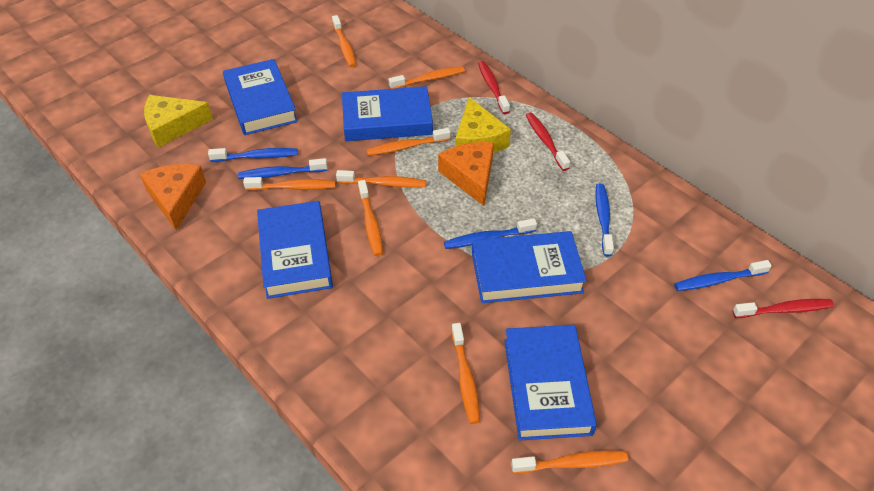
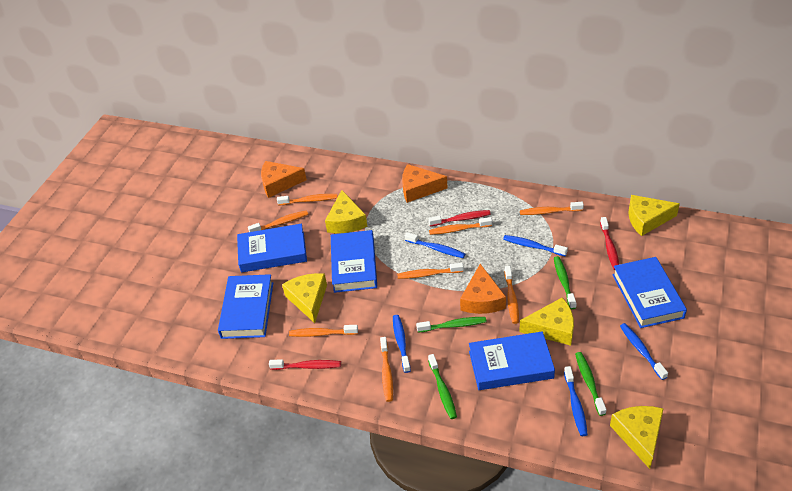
green toothbrush: none = 0 -> [416,317,487,333] [428,354,457,419] [554,256,577,309] [575,352,607,416] = 4
orange cheese: [140,164,206,230] [438,142,494,206] = 2 -> [261,161,307,198] [402,164,448,203] [460,264,506,314] = 3
yellow cheese: [144,95,213,148] [455,97,511,153] = 2 -> [282,273,327,323] [325,190,367,233] [519,297,574,346] [610,406,664,469] [628,195,680,236] = 5

